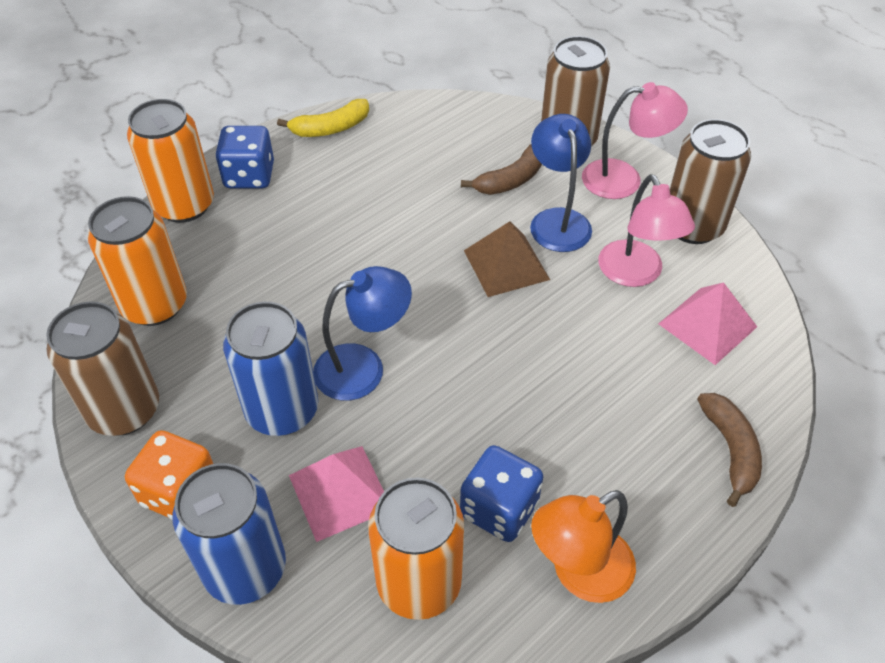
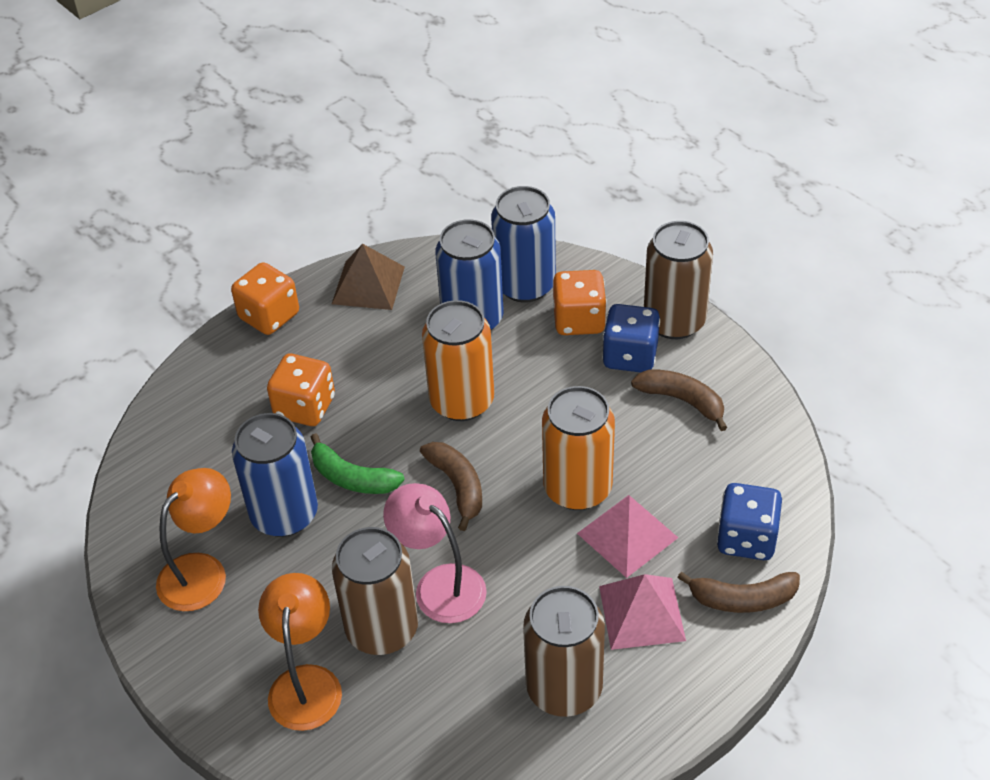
blue can: [172,463,286,605] [223,302,318,436] = 2 -> [232,413,318,537] [435,219,504,330] [491,186,556,303] = 3
blue lamp: [313,266,412,401] [530,114,592,252] = 2 -> none = 0
brown banana: [461,144,542,195] [697,393,762,507] = 2 -> [420,442,482,531] [631,369,727,431] [677,571,800,613] = 3
green banana: none = 0 -> [311,433,405,494] = 1
orange can: [88,196,187,326] [127,99,214,223] [368,478,464,620] = 3 -> [422,300,494,421] [542,386,615,510] = 2
orange dice: [125,430,213,520] = 1 -> [231,262,299,335] [267,353,335,426] [553,270,607,335] = 3
orange lamp: [531,490,636,603] = 1 -> [156,468,231,611] [258,573,342,731] = 2
pink lamp: [582,82,688,199] [598,174,695,287] = 2 -> [383,483,487,623] = 1
yellow banana: [277,99,369,137] = 1 -> none = 0

